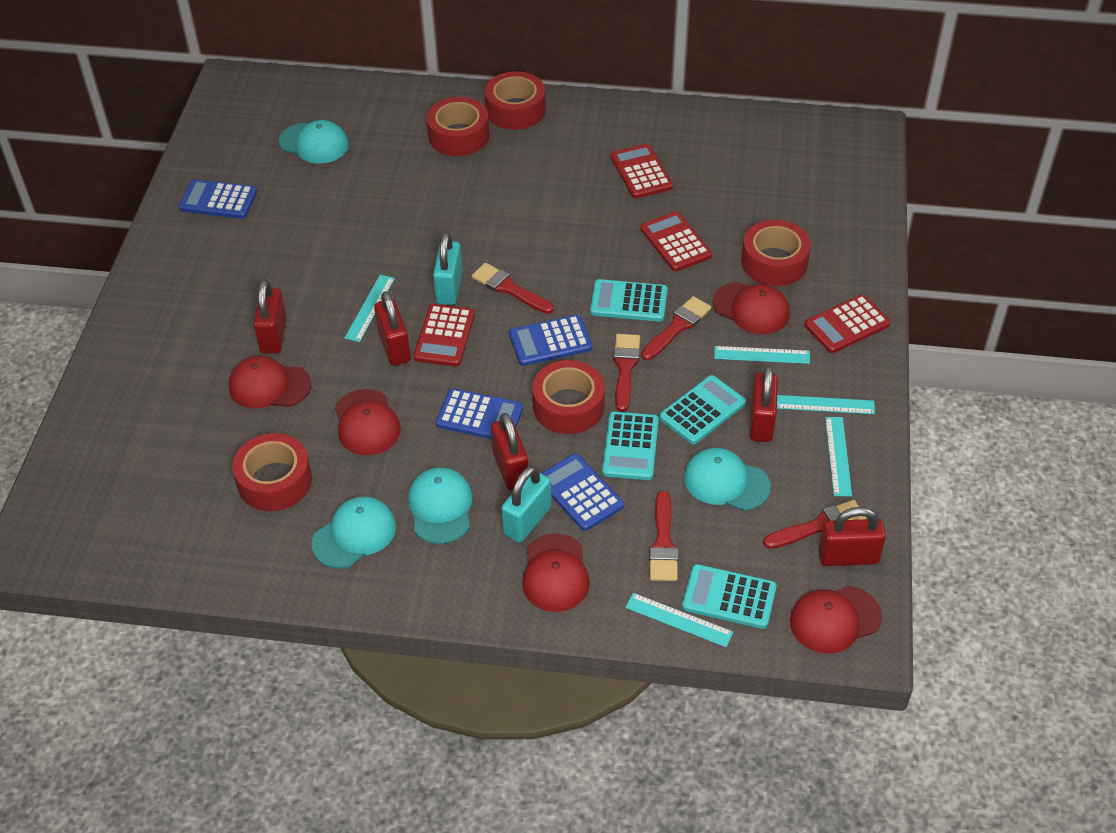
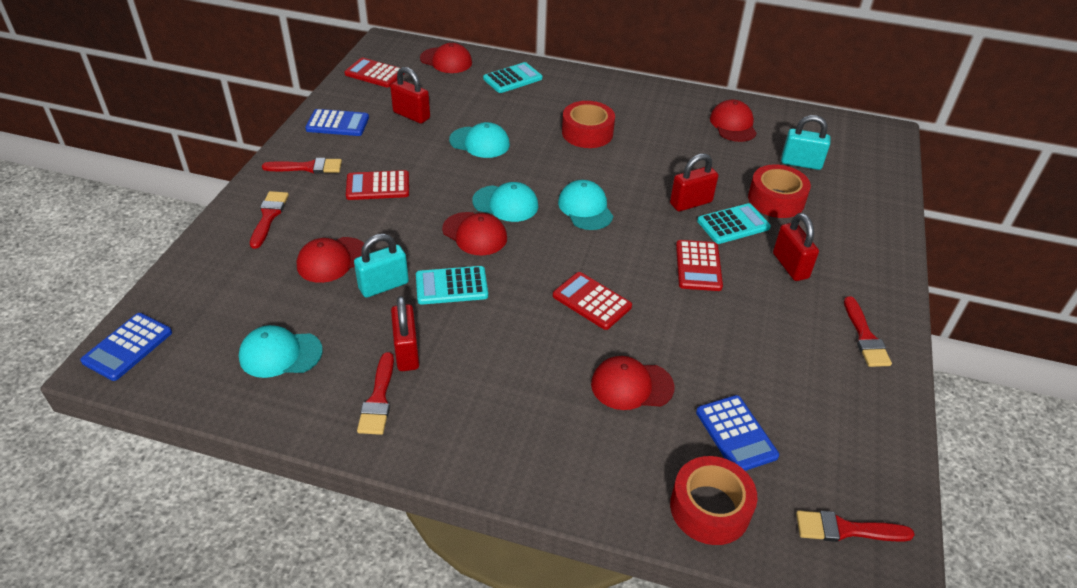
blue calculator: [179,179,257,219] [436,388,523,439] [509,315,592,366] [542,454,624,531] = 4 -> [80,313,172,381] [305,109,369,136] [696,395,779,471] = 3
red padlock: [254,280,287,354] [374,291,411,366] [491,413,528,490] [750,365,778,442] [819,507,886,566] = 5 -> [390,67,430,124] [391,296,420,371] [670,153,718,211] [773,213,819,281] = 4
red tape: [232,433,312,511] [427,97,489,156] [485,71,546,130] [532,360,605,434] [741,220,811,286] = 5 -> [562,101,615,148] [670,456,757,545] [748,164,811,218] = 3
turquoise calculator: [590,279,668,322] [602,411,659,480] [659,375,746,444] [682,564,777,629] = 4 -> [416,266,488,305] [483,62,542,93] [697,203,771,244] = 3
turquoise ruler: [345,275,395,342] [625,593,733,647] [714,346,810,364] [777,395,875,414] [825,417,852,497] = 5 -> none = 0

